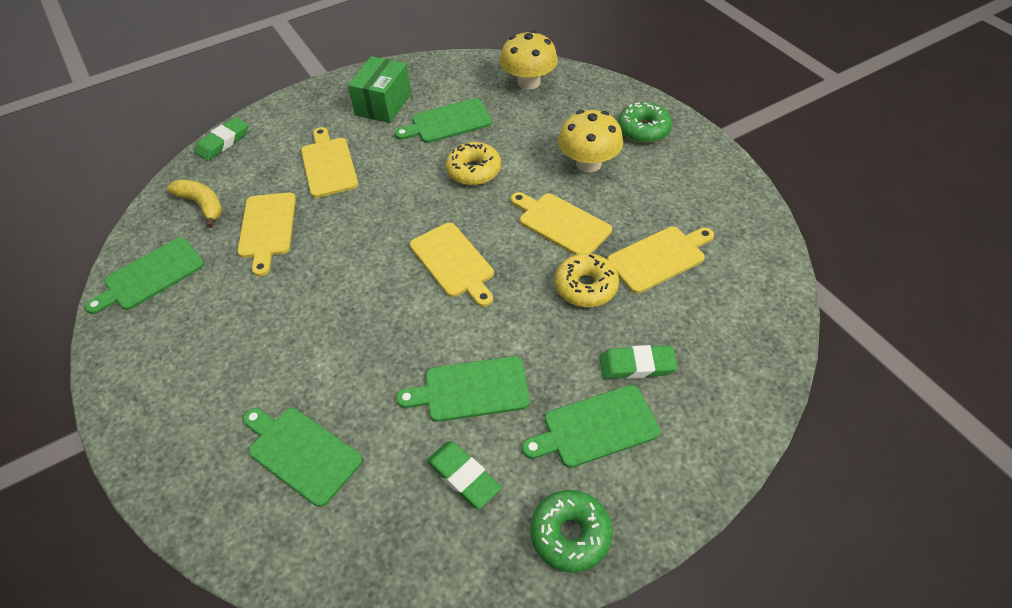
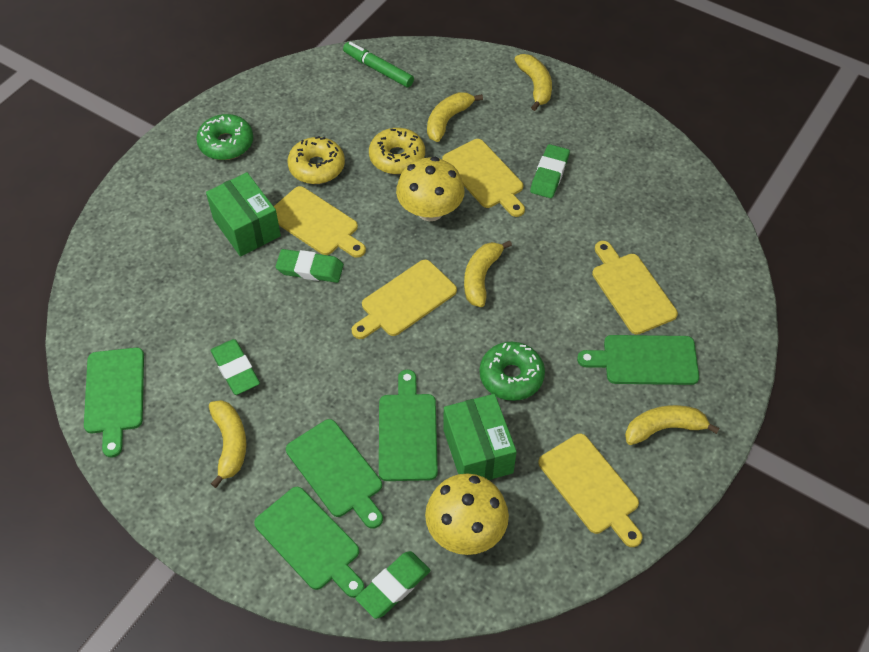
green box: [348,56,411,123] = 1 -> [206,172,281,256] [443,394,517,480] = 2
green eraser: [195,117,248,161] [427,441,501,509] [599,345,677,379] = 3 -> [210,339,260,395] [275,249,344,283] [356,551,430,619] [530,144,570,198] = 4
green marker: none = 0 -> [343,42,414,87] = 1
yellow banana: [167,179,223,228] = 1 -> [209,400,246,488] [427,92,483,142] [464,240,512,307] [514,54,552,111] [625,405,720,445] = 5

